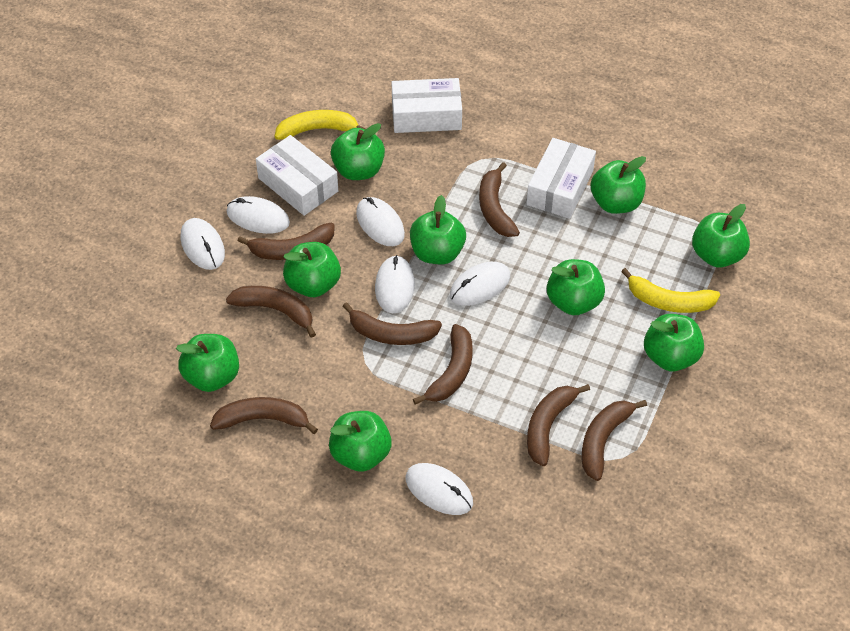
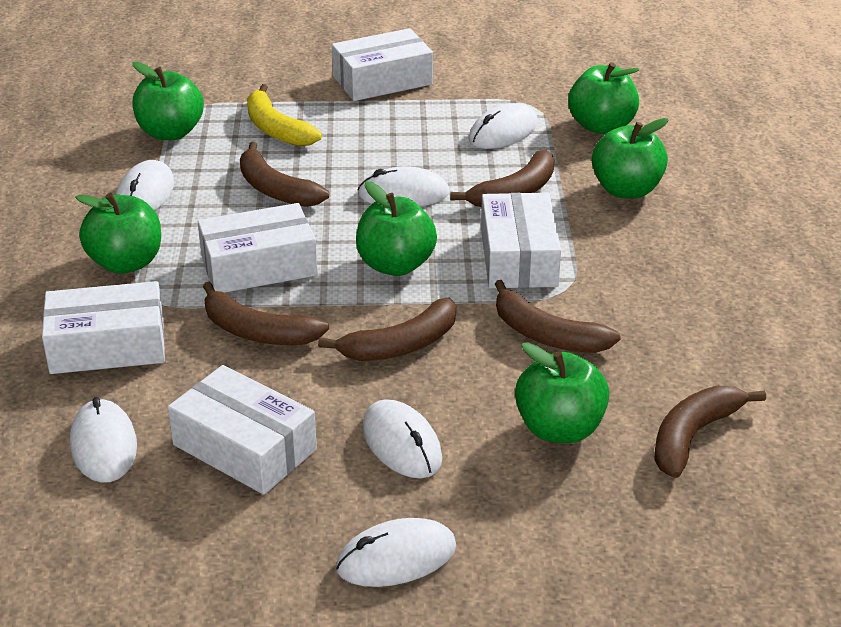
brown banana: [210,397,318,434] [226,286,316,338] [238,223,335,260] [342,302,442,345] [413,324,473,404] [479,162,520,237] [527,384,590,466] [581,400,647,481] = 8 -> [203,282,329,345] [240,142,329,207] [318,298,456,361] [450,150,554,207] [495,280,621,353] [654,386,766,478] = 6
green apple: [176,334,239,392] [283,242,341,297] [329,411,392,472] [331,123,385,180] [410,195,466,264] [547,259,605,315] [591,156,646,214] [644,314,704,371] [692,204,750,267] = 9 -> [75,193,161,274] [132,62,204,140] [356,181,437,276] [515,342,609,443] [568,62,639,134] [592,118,669,199] = 6
white box: [256,135,338,216] [392,78,462,133] [526,138,596,219] = 3 -> [42,281,165,374] [168,365,317,495] [198,203,318,293] [332,28,433,101] [481,193,561,289] = 5
yellow banana: [275,110,366,140] [621,268,720,313] = 2 -> [247,84,322,146] = 1

